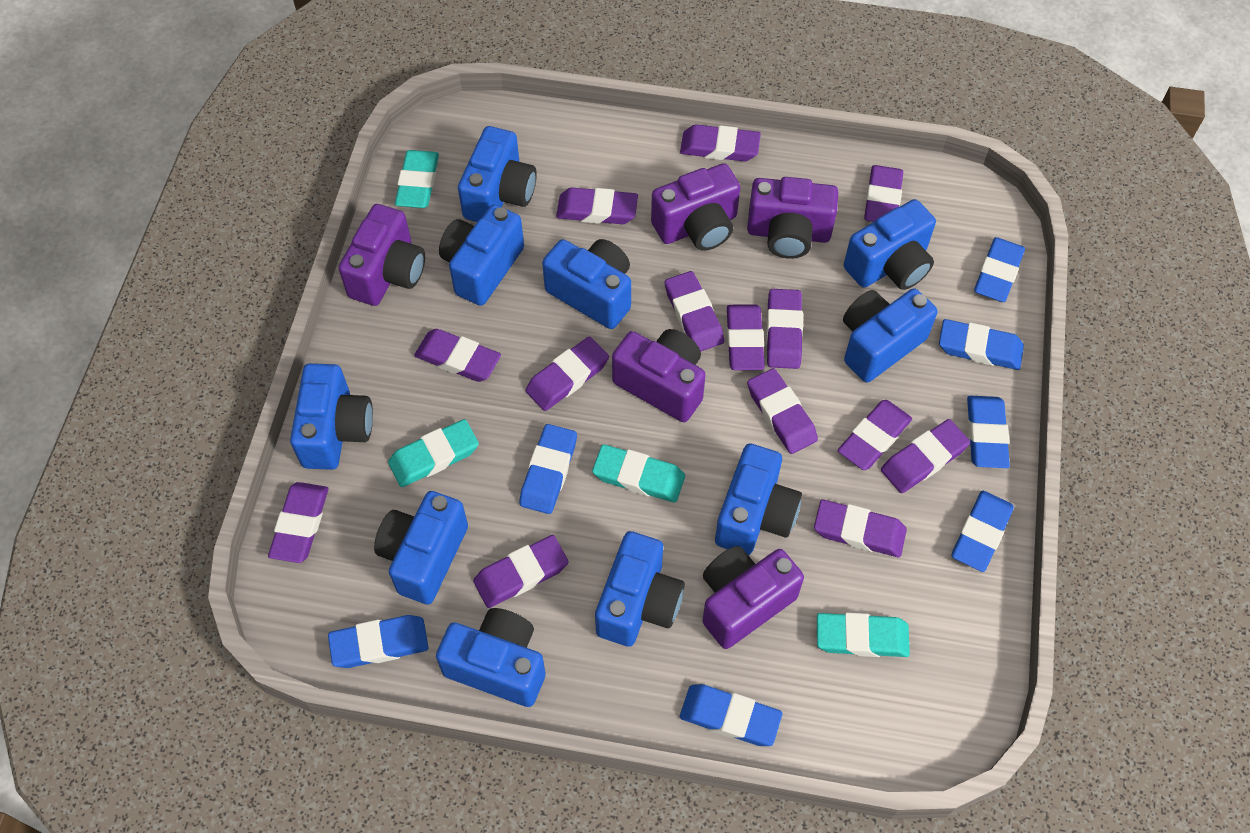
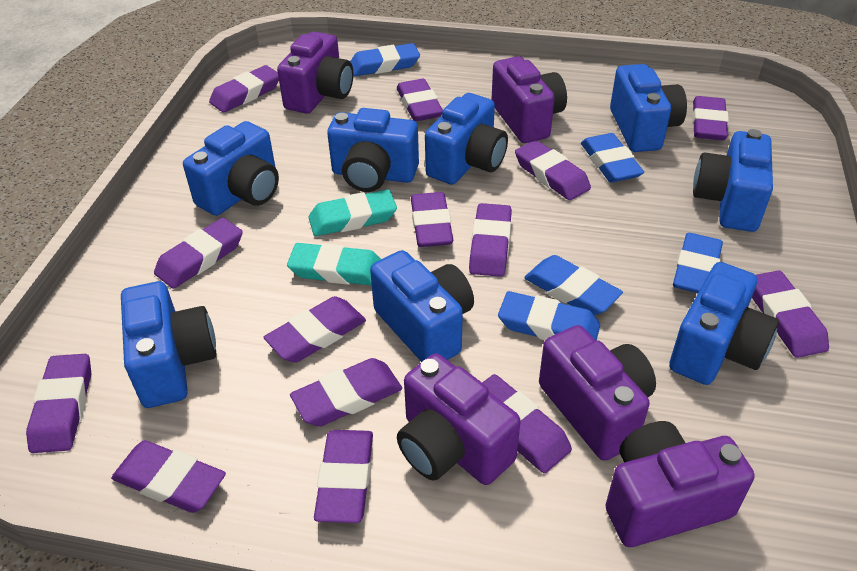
blue camera: [290,363,373,470] [374,491,468,605] [436,608,546,707] [439,205,524,306] [458,126,537,222] [542,239,631,329] [595,531,685,647] [715,443,802,555] [843,288,938,383] [844,199,936,290] = 10 -> [121,281,216,408] [183,121,279,216] [327,108,419,192] [370,250,474,362] [425,93,508,185] [610,64,687,152] [669,262,779,385] [693,129,773,232] = 8
blue eraser: [328,615,429,668] [519,424,577,514] [680,684,783,746] [939,319,1024,370] [951,491,1014,572] [967,396,1010,468] [974,237,1025,302] = 7 -> [350,43,420,76] [498,291,600,340] [524,255,623,316] [581,133,644,183] [673,233,723,293] = 5
turquoise eraser: [388,419,479,487] [395,150,439,208] [592,444,685,502] [817,613,910,657] = 4 -> [287,243,381,286] [308,190,397,236] = 2

